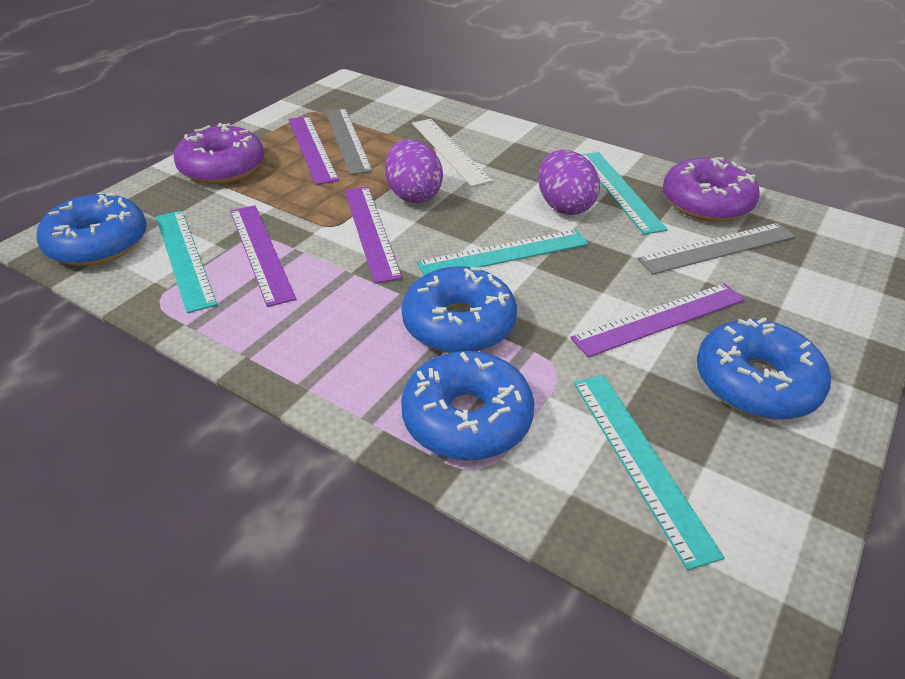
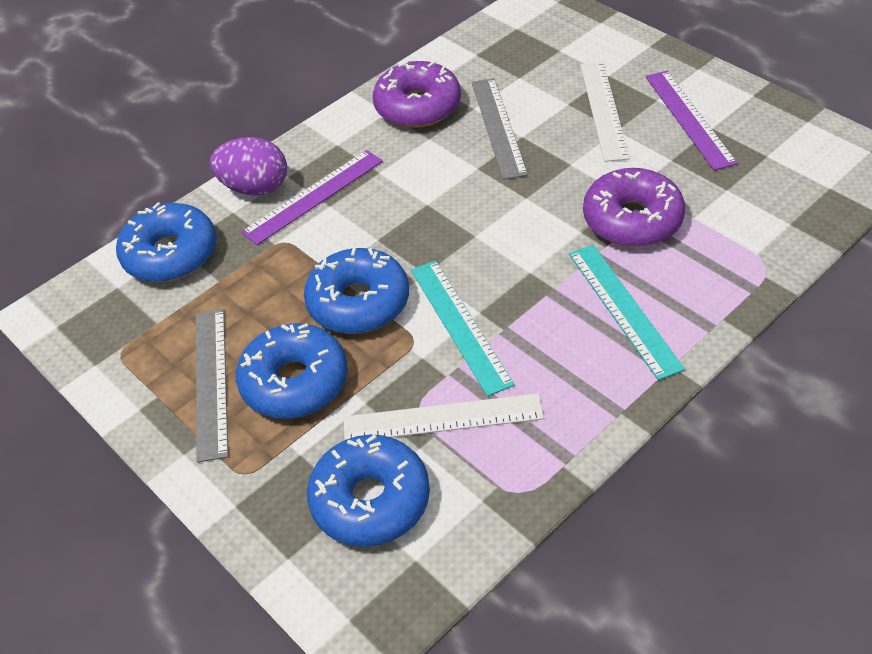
purple egg: [385,139,443,203] [538,150,600,215] = 2 -> [210,137,287,196] = 1
purple ruler: [230,205,296,307] [289,116,339,185] [345,187,402,283] [570,283,745,357] = 4 -> [241,150,383,245] [645,71,738,170] = 2
turquoise ruler: [156,210,217,313] [417,229,588,275] [574,375,725,570] [581,152,668,235] = 4 -> [411,260,515,396] [569,245,685,380] = 2
white ruler: [412,119,493,187] = 1 -> [343,393,544,440] [580,62,630,162] = 2

